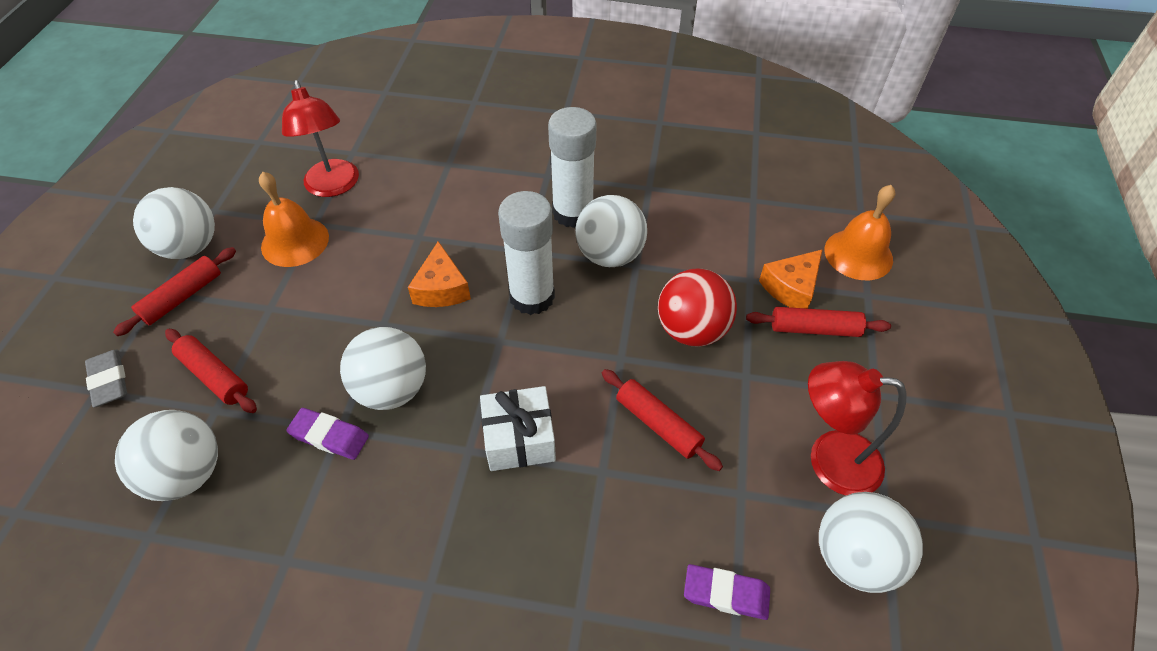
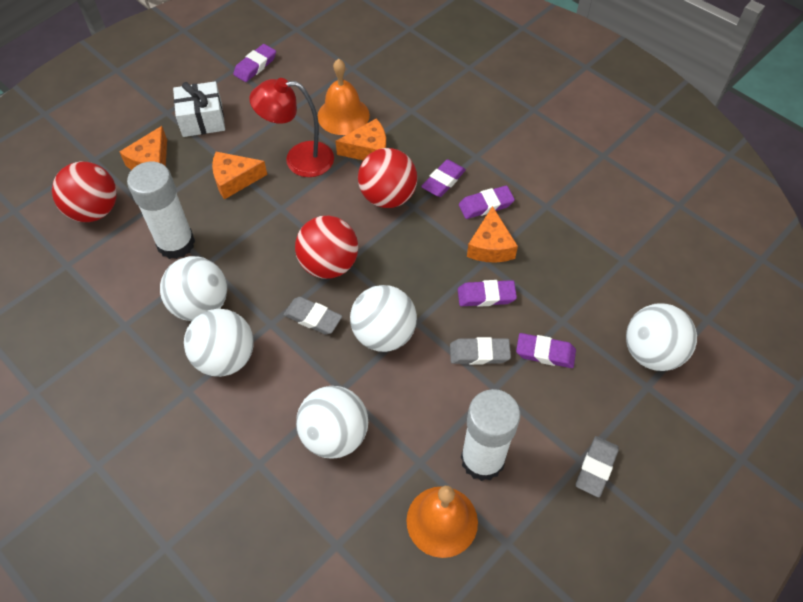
grey eraser: [85,350,127,407] = 1 -> [284,297,342,335] [450,337,511,365] [575,436,619,497] = 3
orange cheese: [408,241,471,307] [759,249,823,309] = 2 -> [119,126,167,170] [212,152,267,199] [336,118,386,160] [467,206,518,262] = 4
purple eraser: [286,408,369,460] [684,564,770,620] = 2 -> [233,44,276,82] [421,159,466,197] [458,280,517,307] [459,186,515,219] [516,333,576,368] = 5
red ball: [658,269,737,346] = 1 -> [52,162,117,222] [295,216,358,279] [358,148,417,208] = 3
red lamp: [282,80,359,197] [808,361,906,495] = 2 -> [250,78,334,177] = 1
red rolling pin: [113,247,236,336] [165,329,257,413] [602,369,723,471] [746,307,891,337] = 4 -> none = 0

